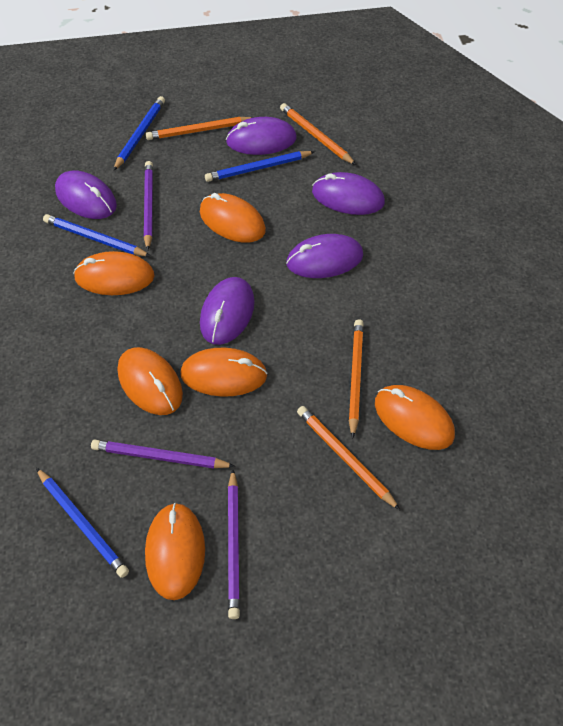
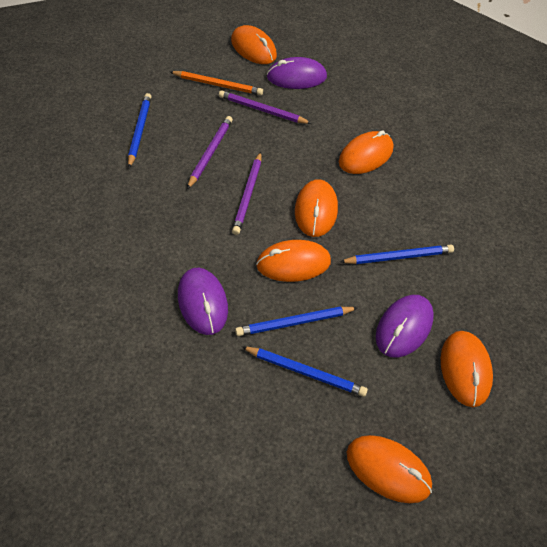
orange pencil: [146,117,253,140] [280,103,356,165] [297,406,400,510] [349,319,364,439] = 4 -> [170,71,263,95] = 1
purple mouse: [55,171,117,219] [200,277,255,345] [226,117,297,155] [286,234,363,278] [312,172,385,215] = 5 -> [178,268,228,335] [267,57,327,89] [376,295,434,358] = 3

